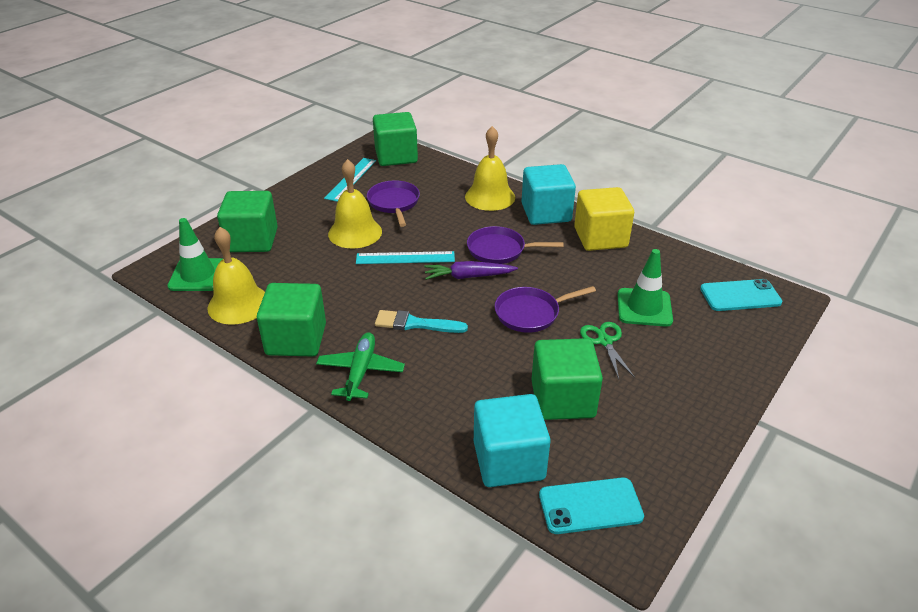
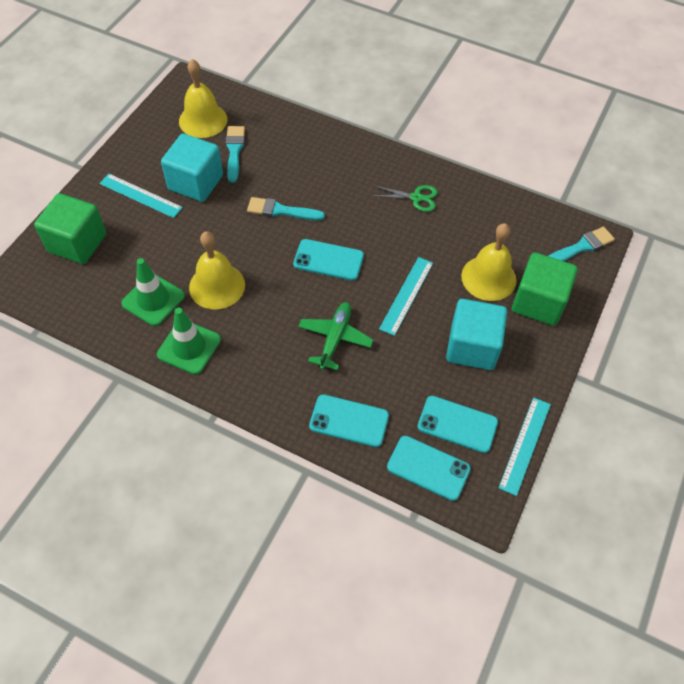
green cube: [217,191,278,252] [257,283,326,357] [373,112,418,166] [531,338,603,420] = 4 -> [34,193,106,264] [512,252,578,325] = 2
purple carrot: [424,261,518,280] = 1 -> none = 0
purple pan: [367,180,420,227] [467,226,564,264] [495,286,596,333] = 3 -> none = 0
turquoise brush: [375,310,468,333] = 1 -> [226,126,245,183] [247,197,325,221] [549,227,615,261] = 3
turquoise phone: [539,478,644,534] [700,279,782,311] = 2 -> [293,239,364,281] [309,394,389,447] [387,436,471,501] [418,396,498,453] = 4
turquoise ruler: [324,158,376,202] [356,251,455,264] = 2 -> [99,174,183,218] [379,257,433,336] [499,397,551,496] = 3
yellow cube: [574,187,634,251] = 1 -> none = 0

